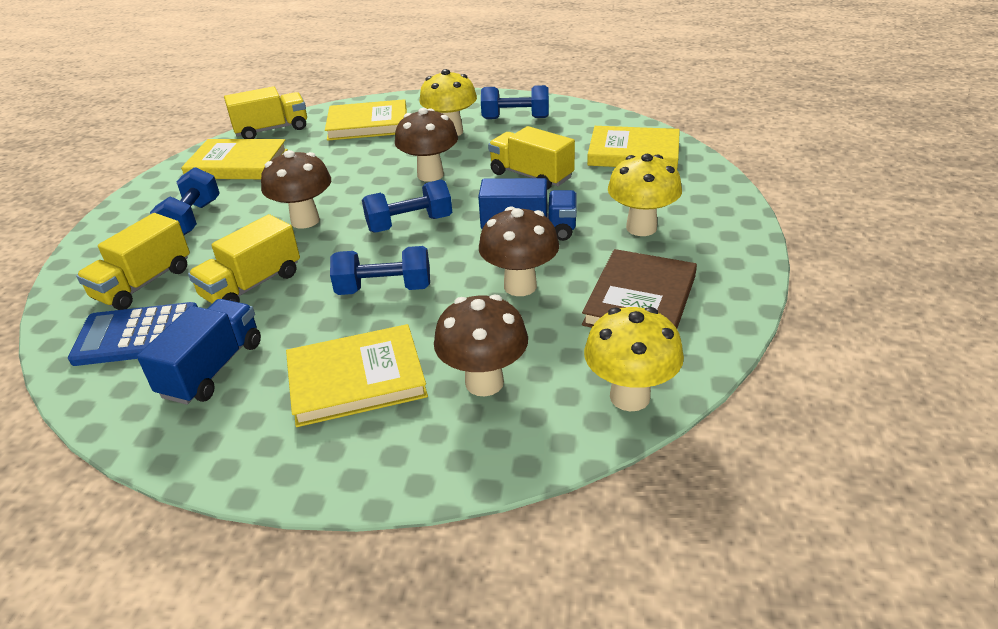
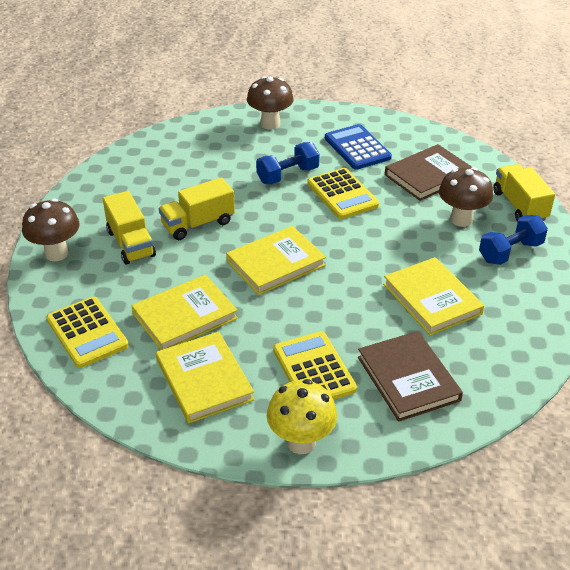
blue dumbbell: [150,167,220,235] [330,246,430,295] [362,179,452,233] [481,85,549,119] = 4 -> [256,142,319,184] [479,215,548,265] = 2
blue truck: [137,299,261,405] [478,178,577,241] = 2 -> none = 0
brown book: [582,249,697,328] = 1 -> [358,331,463,422] [385,144,472,201] = 2
brown mushroom: [261,150,331,229] [395,108,458,182] [434,294,528,396] [479,207,559,296] = 4 -> [22,198,80,261] [247,76,294,130] [439,167,493,227] = 3
yellow calculator: none = 0 -> [46,297,129,368] [273,331,357,400] [307,168,379,219] = 3
yellow mushroom: [419,69,477,136] [584,307,684,412] [608,154,682,236] = 3 -> [267,379,337,454] = 1
yellow truck: [76,213,190,310] [188,214,300,303] [224,86,307,139] [488,126,575,190] = 4 -> [103,191,156,264] [159,177,235,240] [493,164,555,222] = 3

